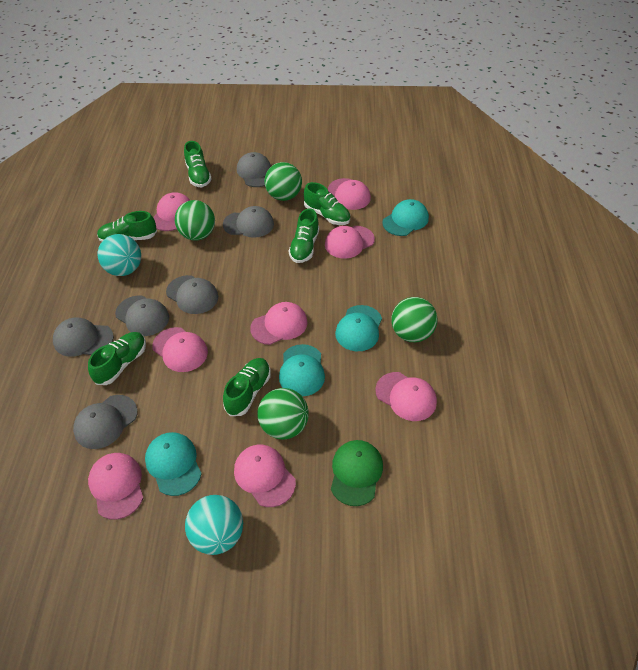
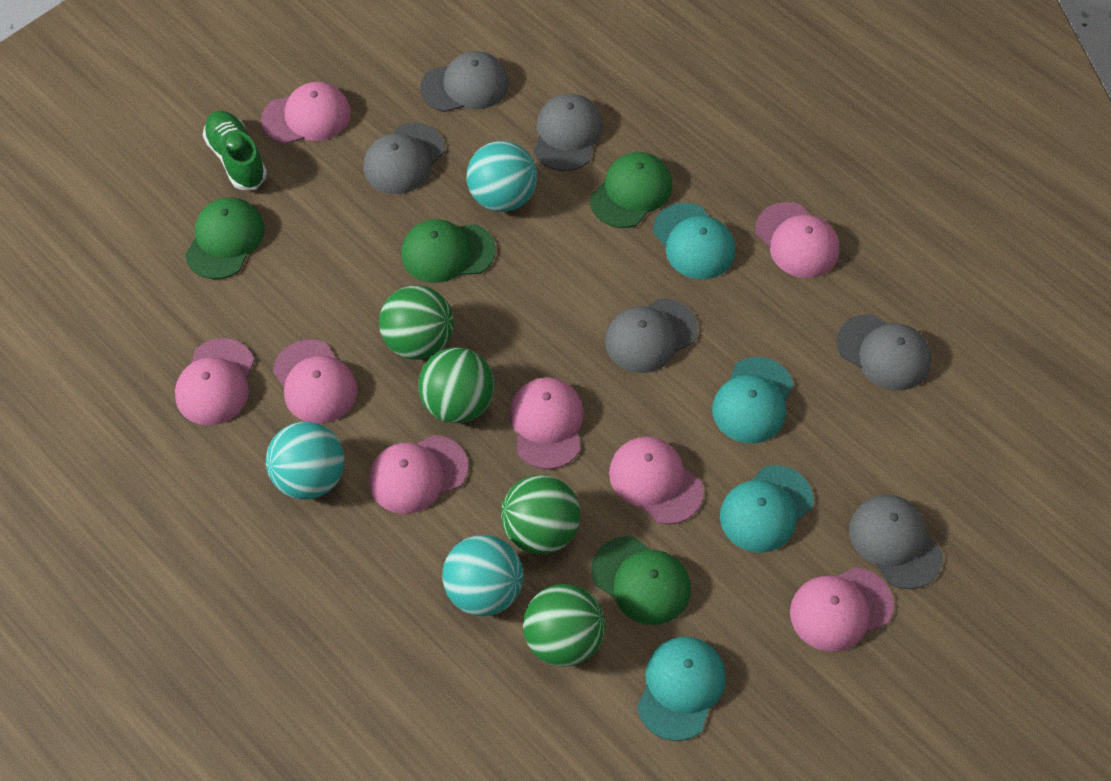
green cap: [331,440,383,506] = 1 -> [185,197,265,279] [401,219,496,283] [590,152,672,228] [591,536,691,625] = 4
green shoe: [88,332,146,385] [97,211,157,242] [184,141,212,187] [223,358,271,416] [289,208,319,263] [304,182,350,225] = 6 -> [203,111,267,190] = 1
turquoise ball: [98,234,141,276] [185,495,243,555] = 2 -> [266,422,345,500] [442,535,523,616] [467,141,537,212] = 3

